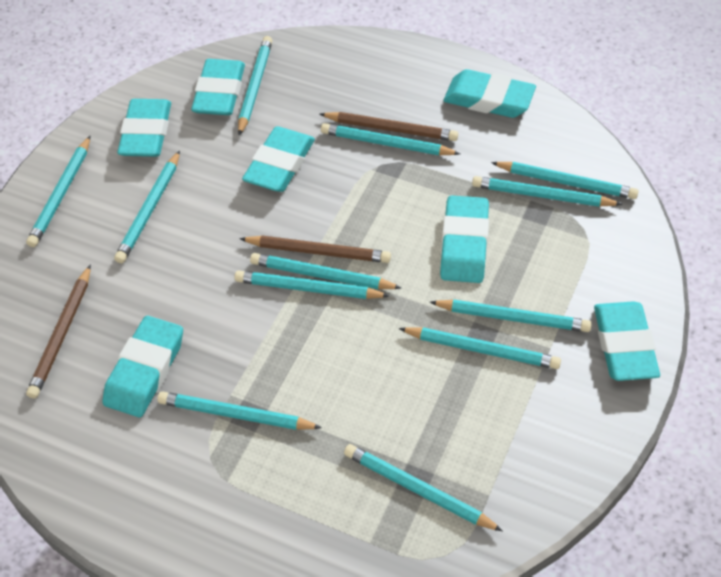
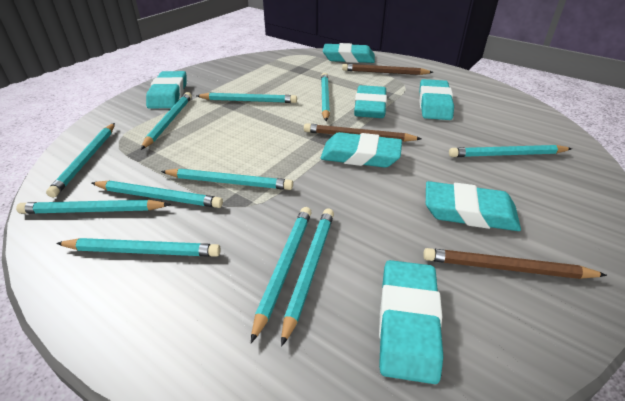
turquoise pencil: [26,136,90,247] [114,151,180,263] [157,391,322,430] [234,270,390,299] [238,36,273,136] [250,253,401,289] [321,123,460,155] [344,444,503,531] [399,327,561,369] [430,299,592,332] [472,176,623,207] [491,162,639,199] = 12 -> [16,200,171,214] [46,123,115,198] [56,238,221,257] [92,181,223,208] [141,92,192,150] [161,168,293,190] [196,93,297,103] [251,207,312,343] [281,209,334,347] [321,73,330,121] [449,145,572,157] = 11

